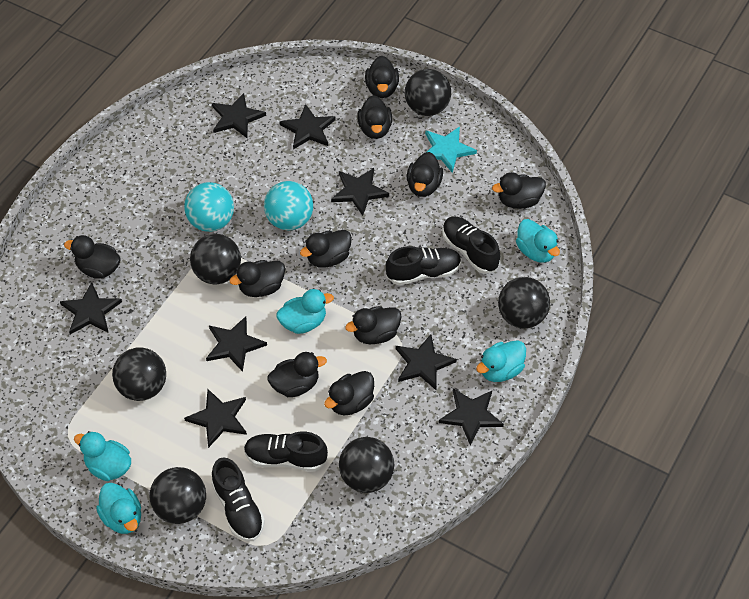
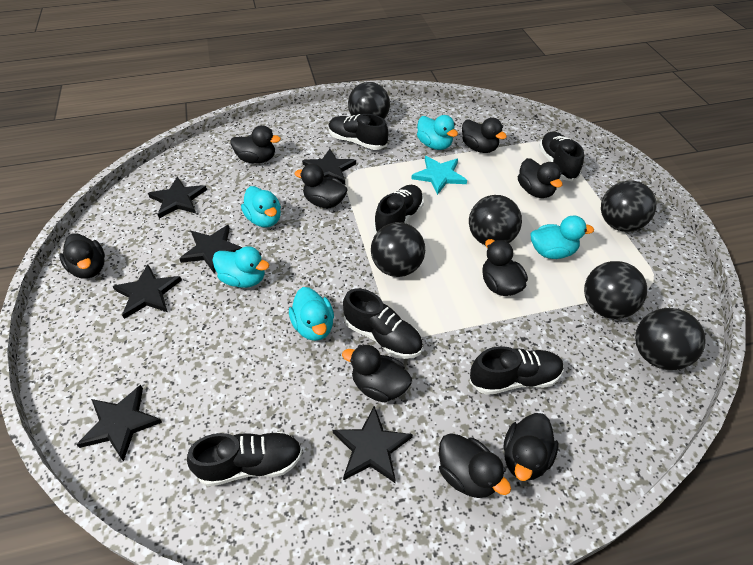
black duck: [64,235,121,279] [230,260,285,297] [268,352,327,397] [300,230,352,268] [324,371,374,415] [345,306,402,344] [357,95,392,139] [365,56,399,98] [407,152,443,197] [492,172,546,209] = 10 -> [59,233,105,278] [231,125,281,163] [295,164,348,208] [342,345,412,403] [439,433,511,498] [462,118,507,153] [482,239,528,296] [503,413,558,481] [518,158,562,198] = 9
black shoe: [211,457,265,541] [244,432,328,471] [386,246,462,285] [442,217,500,274] = 4 -> [187,432,303,486] [328,114,389,150] [343,288,423,359] [374,185,424,233] [470,346,564,395] [539,132,584,181] = 6
black star: [60,282,122,334] [184,389,247,448] [206,316,267,372] [212,93,266,138] [279,104,336,149] [331,168,389,216] [395,334,457,390] [439,388,504,445] = 8 -> [76,385,162,461] [112,264,182,319] [148,177,207,219] [179,225,243,273] [302,149,356,185] [332,406,413,483] = 6
turquoise ball: [184,182,234,232] [264,181,313,230] = 2 -> none = 0

